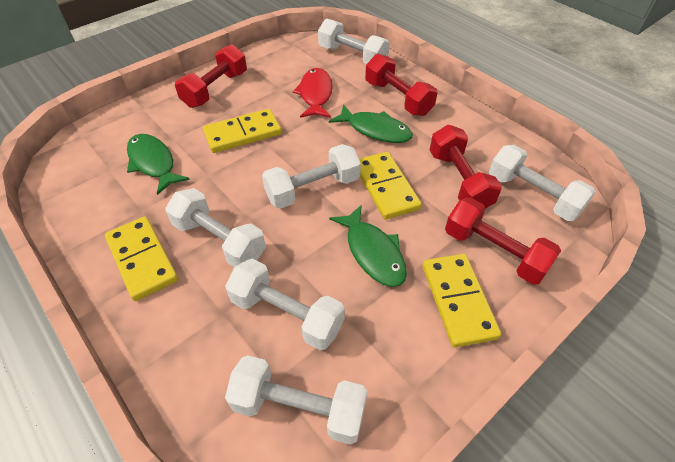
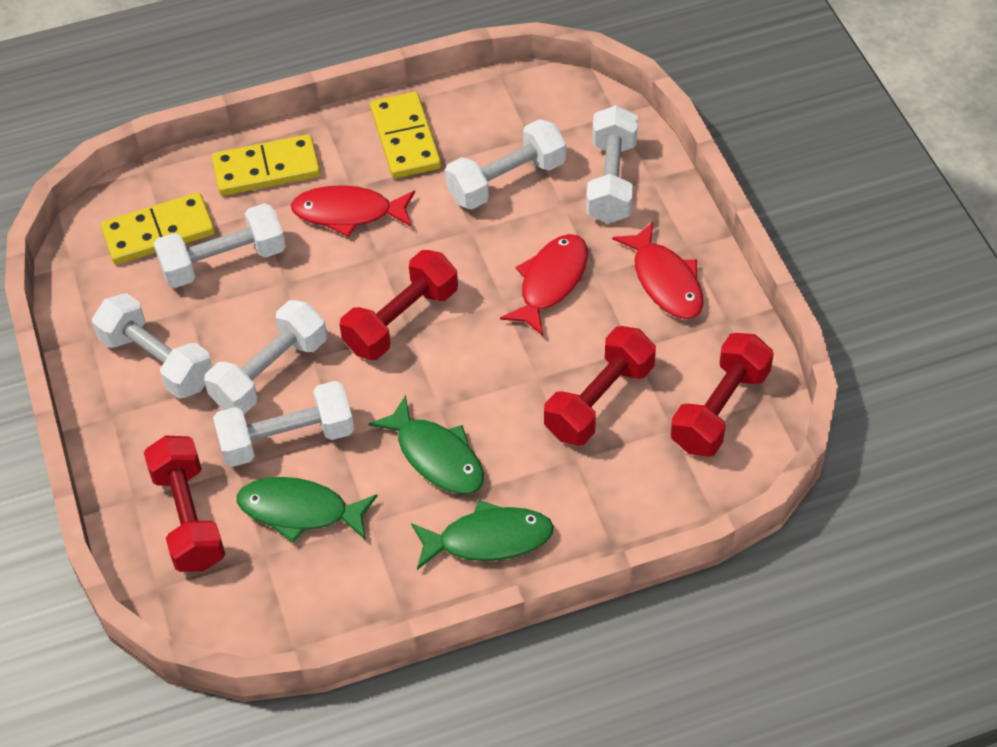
red fish: [292,68,333,118] = 1 -> [291,185,415,237] [500,234,588,336] [612,222,703,319] = 3
yellow domino: [105,216,178,301] [203,109,282,153] [359,152,422,220] [422,254,501,348] = 4 -> [101,193,215,265] [212,134,320,196] [370,92,441,178] = 3

